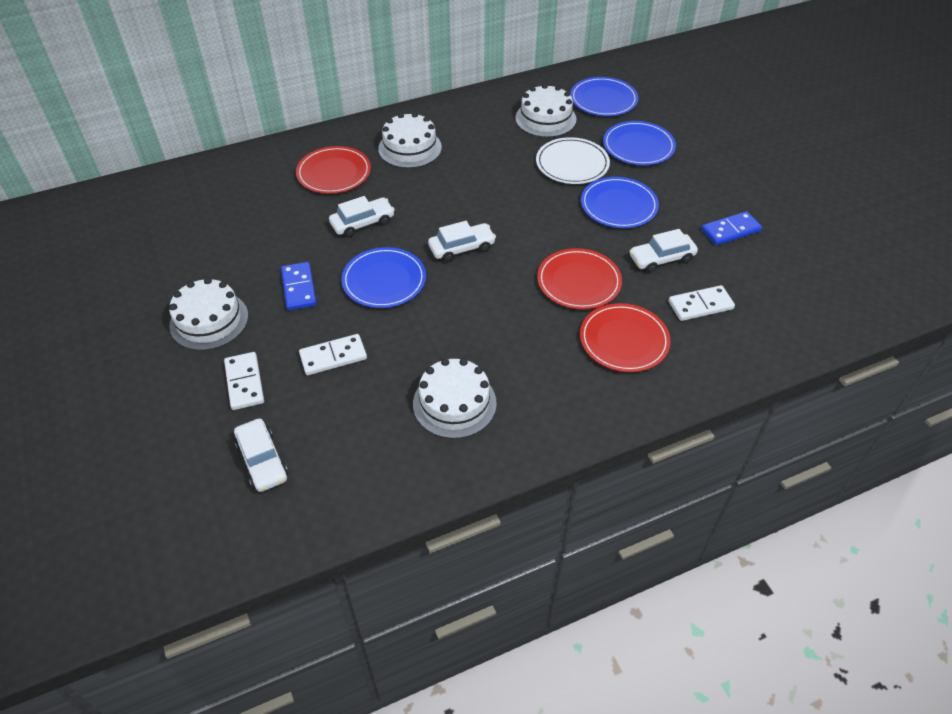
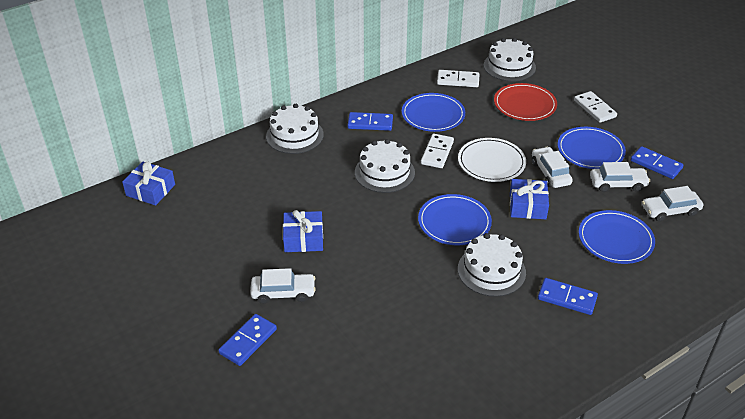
blue domino: [281,262,317,310] [701,211,762,246] = 2 -> [218,314,277,366] [348,112,393,131] [538,278,598,315] [631,146,683,179] = 4
blue gift: none = 0 -> [122,162,175,206] [283,210,323,252] [510,179,549,219] = 3
red plate: [296,146,371,194] [537,248,622,310] [580,303,671,372] = 3 -> [494,83,557,121] = 1

